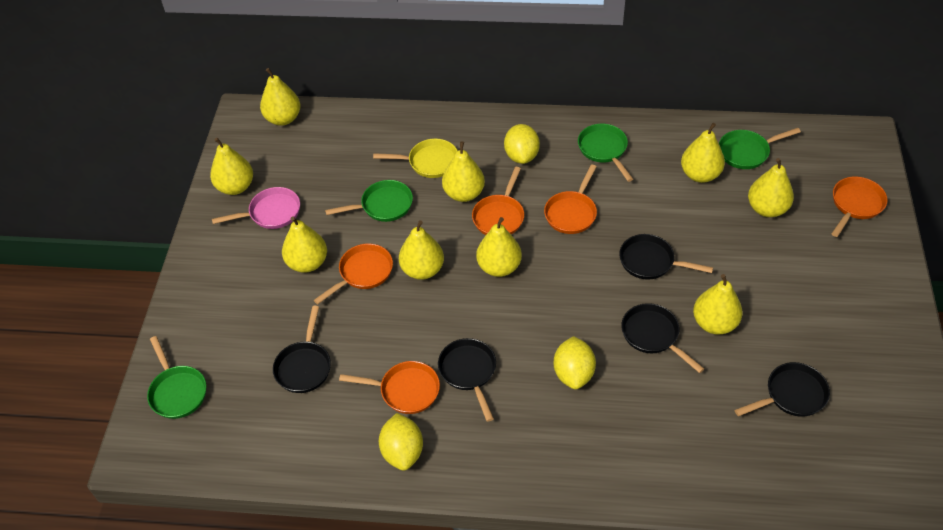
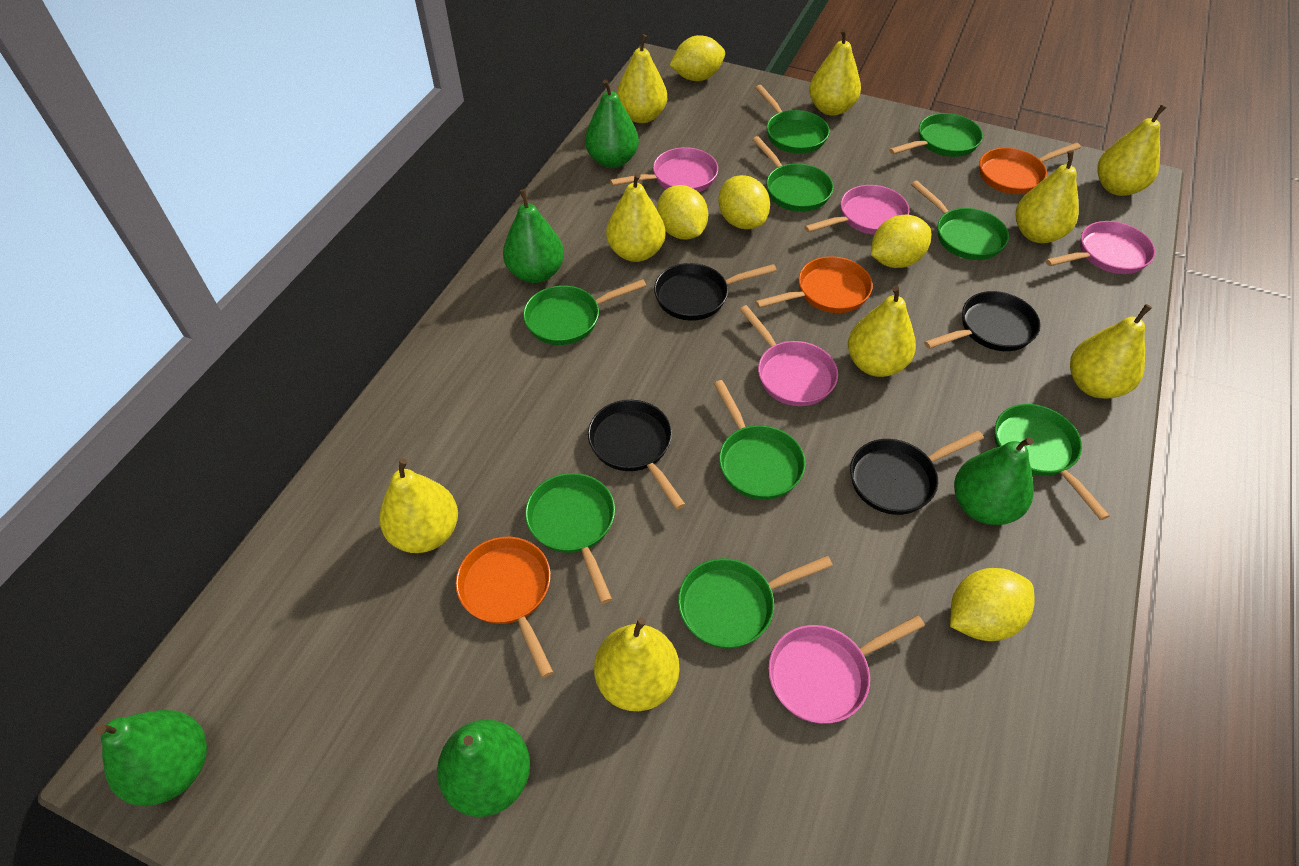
black pan: [273,306,331,393] [438,338,496,422] [619,234,713,280] [621,303,704,373] [735,362,830,416] = 5 -> [588,400,686,510] [654,263,777,321] [850,430,984,515] [924,291,1041,351] = 4
green pan: [147,336,207,419] [325,180,413,222] [578,124,633,182] [719,128,801,169] = 4 -> [523,279,646,345] [525,473,615,604] [678,556,833,649] [714,380,806,500] [752,136,833,212] [755,85,830,154] [889,113,983,157] [911,181,1009,260] [995,404,1110,520] = 9
green pear: none = 0 -> [95,710,207,806] [437,720,530,817] [503,189,564,283] [585,80,639,168] [954,437,1034,525] = 5
orange pan: [314,243,393,304] [339,361,440,414] [472,167,524,235] [544,164,597,234] [831,177,888,237] = 5 -> [456,537,553,678] [755,256,873,313] [980,143,1081,194] = 3
pink pan: [212,187,300,229] = 1 -> [610,147,718,192] [739,305,838,406] [768,615,925,724] [805,185,910,235] [1045,221,1155,274] = 5
yellow lemon: [379,413,423,471] [504,124,540,164] [553,336,596,389] = 3 -> [657,185,708,240] [669,35,725,81] [718,175,770,229] [871,215,931,268] [950,568,1035,641] = 5
yellow pan: [373,139,458,178] = 1 -> none = 0

